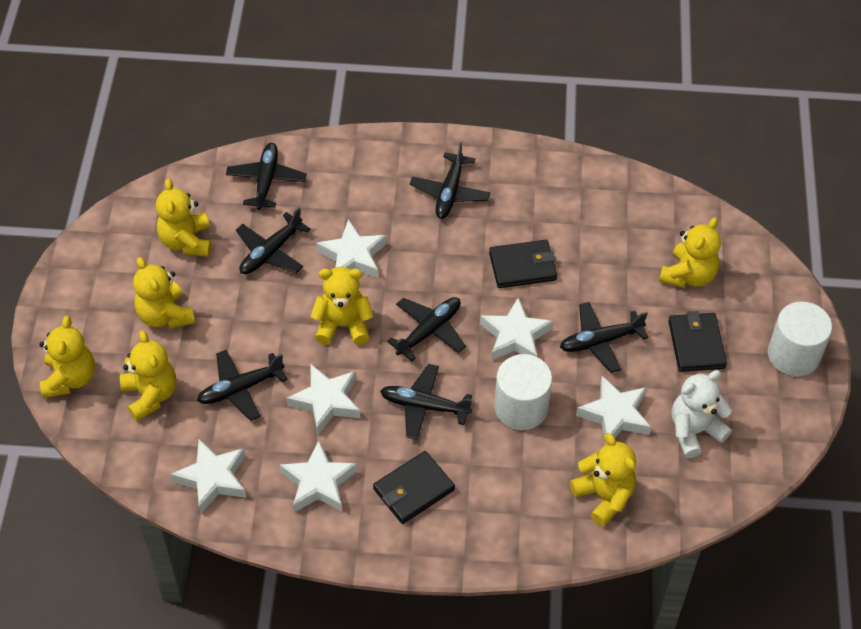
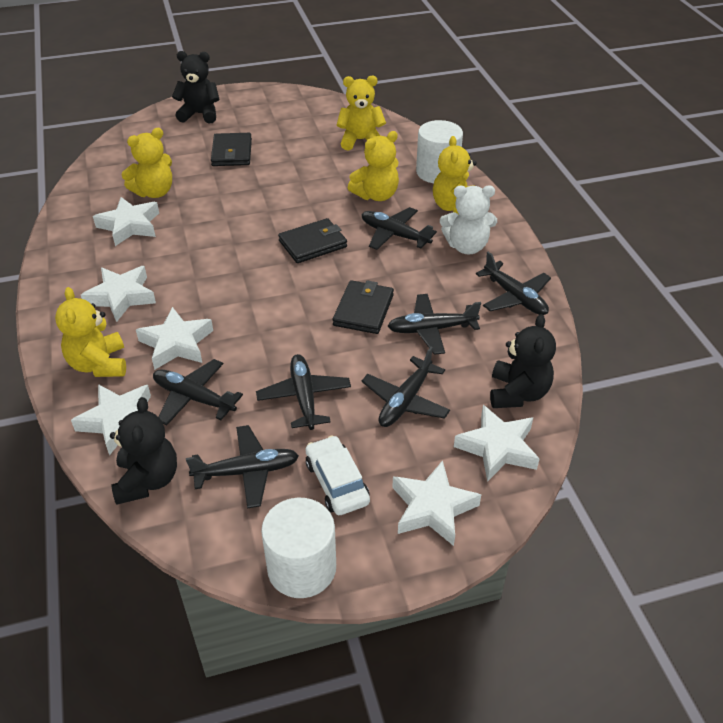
black teddy bear: none = 0 -> [110,397,177,505] [172,51,220,123] [490,314,556,408] = 3
white car: none = 0 -> [305,435,370,515] = 1
yellow teddy bear: [39,316,95,398] [120,331,176,421] [133,257,195,329] [156,178,211,257] [310,267,374,345] [570,433,636,526] [659,217,721,288] = 7 -> [55,287,126,377] [122,128,172,198] [336,76,386,150] [347,131,399,201] [433,136,477,215] = 5

